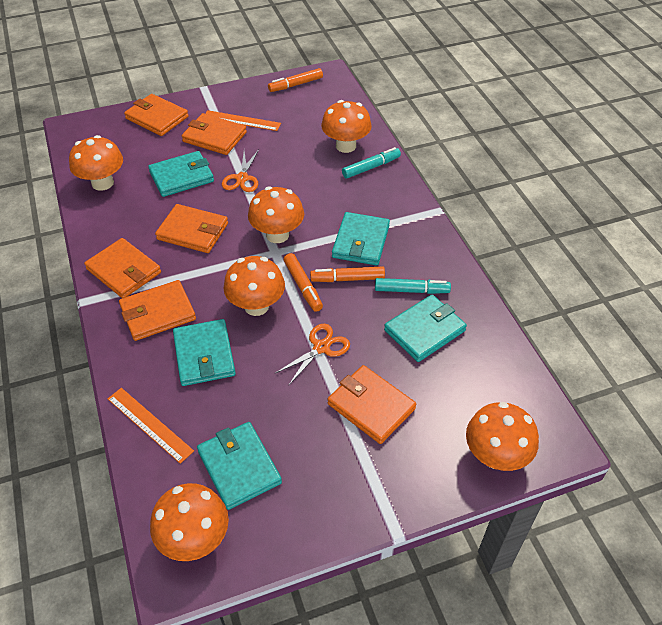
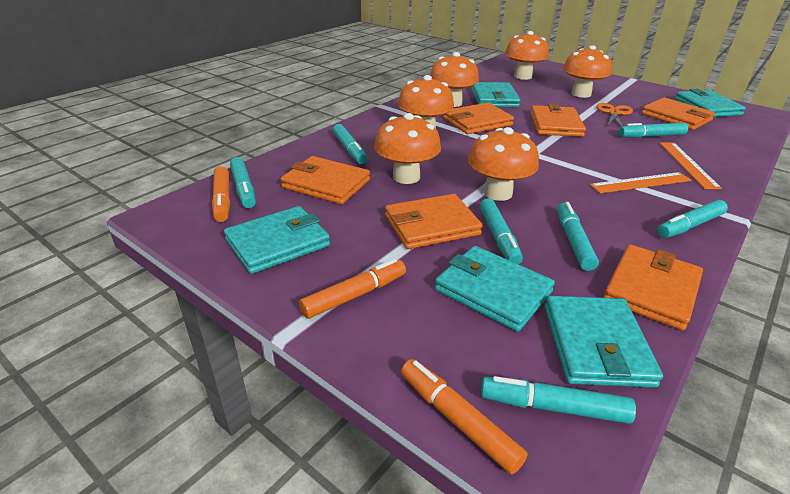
orange scissors: [222,150,259,192] [276,324,350,386] = 2 -> [596,103,633,127] = 1
turquoise marker: [342,147,401,178] [375,278,451,294] = 2 -> [230,157,256,208] [333,124,367,164] [480,198,523,264] [481,376,636,424] [557,202,599,271] [619,123,688,138] [657,200,728,238] = 7

